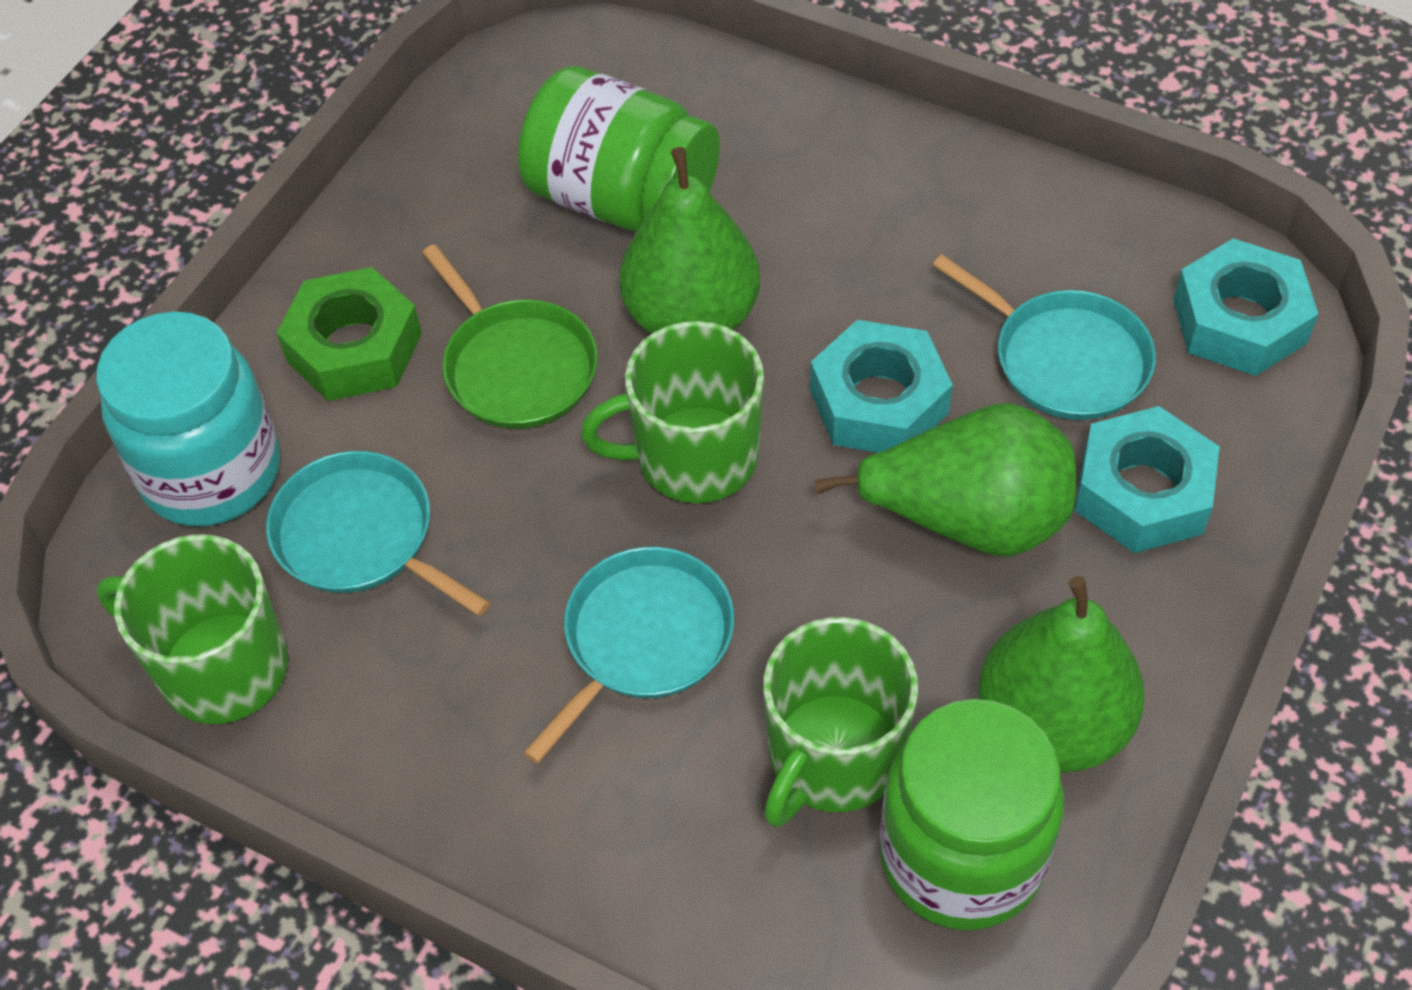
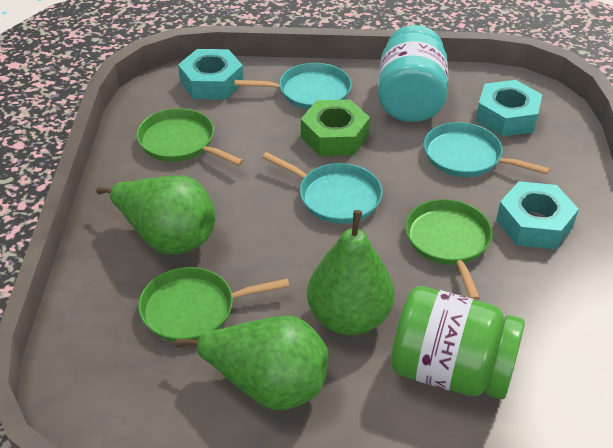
green jar: [518,66,720,231] [879,699,1064,930] = 2 -> [391,286,525,399] = 1
green mug: [96,534,288,724] [581,321,764,503] [763,617,918,827] = 3 -> none = 0
green pan: [422,244,598,429] = 1 -> [137,108,244,166] [138,267,290,342] [405,199,492,300] = 3

